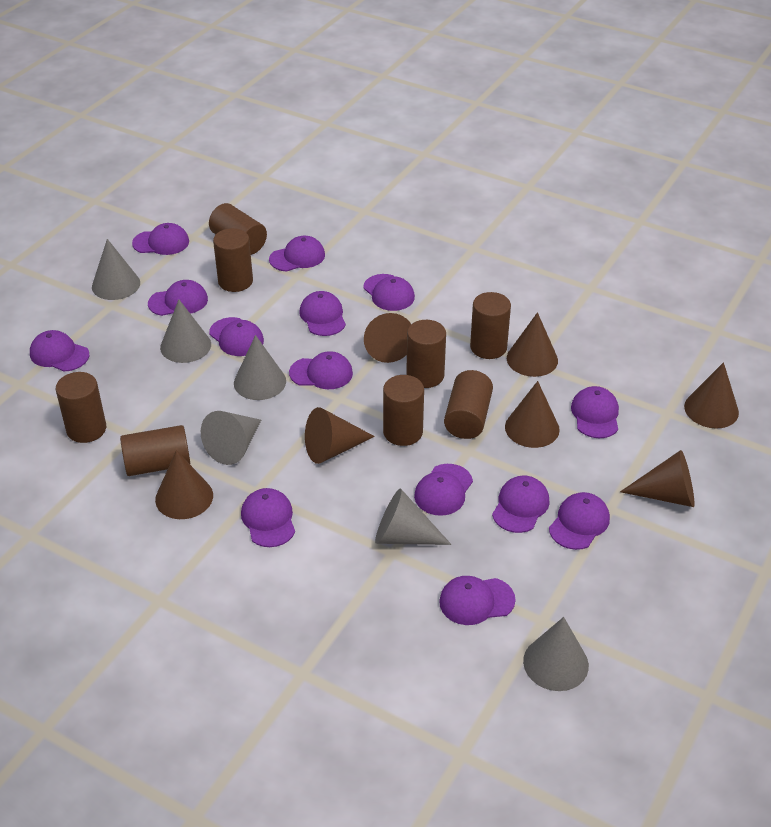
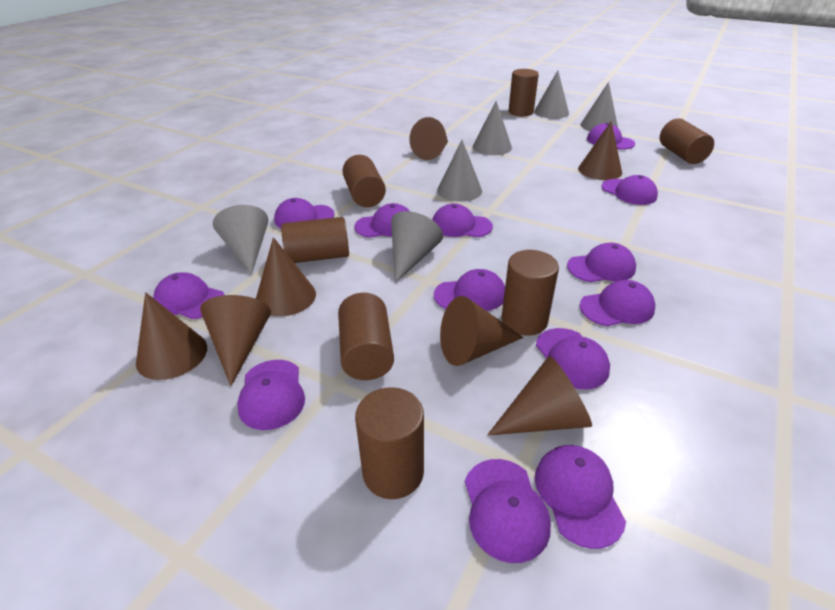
brown cylinder: [56,372,106,443] [120,425,190,476] [209,203,267,255] [213,228,253,292] [383,375,424,446] [406,320,446,388] [444,370,493,439] [470,292,511,359] = 8 -> [281,217,349,263] [338,293,394,380] [342,155,386,207] [355,387,424,499] [501,250,559,335] [509,69,539,116] [660,118,714,164] = 7
purple cap: [30,330,89,371] [132,223,189,255] [148,280,208,316] [209,317,264,356] [241,488,295,547] [269,236,325,271] [289,351,353,389] [299,291,346,336] [363,274,415,311] [414,464,473,516] [439,576,515,625] [492,475,550,533] [549,492,610,550] [571,386,619,438] = 14 -> [153,272,224,319] [237,360,305,430] [274,198,334,228] [355,203,411,238] [433,203,493,237] [434,269,505,311] [465,459,551,563] [535,445,626,549] [536,328,610,389] [567,243,636,282] [580,280,655,326] [587,123,635,150] [601,175,658,205] = 13

